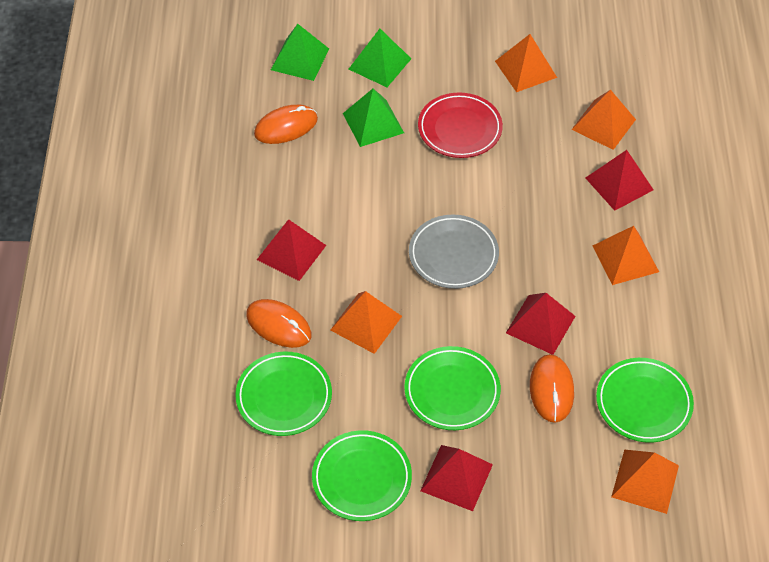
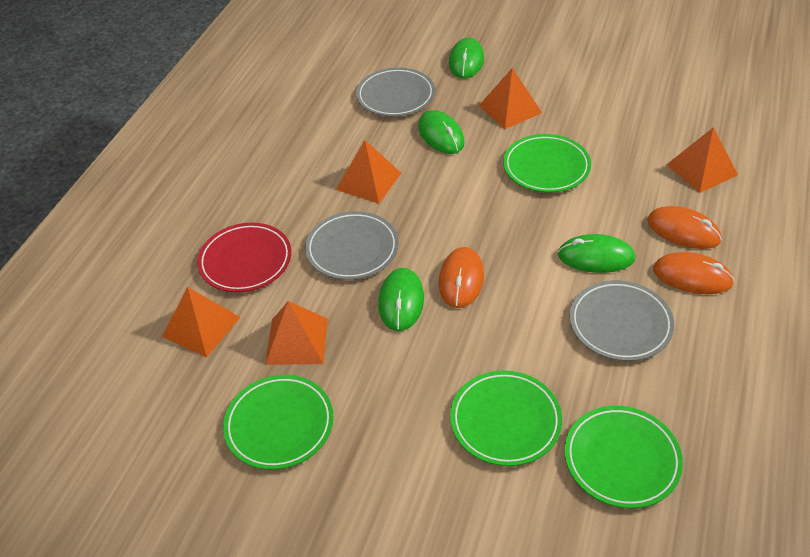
green mouse: none = 0 -> [378,268,424,331] [418,110,465,154] [449,38,484,79] [558,234,635,273] = 4
green pyramid: [271,24,329,81] [343,89,404,147] [349,29,411,87] = 3 -> none = 0
grey plate: [409,215,499,289] = 1 -> [305,211,399,280] [356,67,435,117] [569,280,674,361] = 3
red pyramid: [257,219,326,281] [420,445,493,511] [506,293,575,355] [586,150,654,211] = 4 -> none = 0

